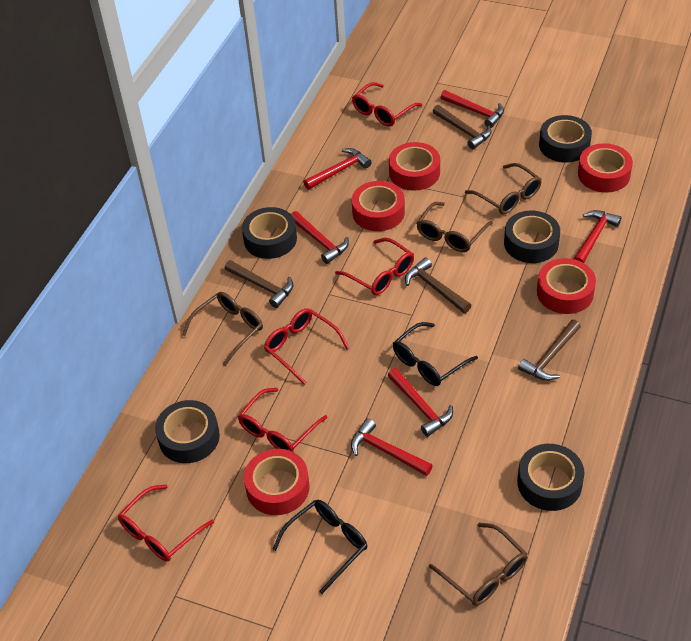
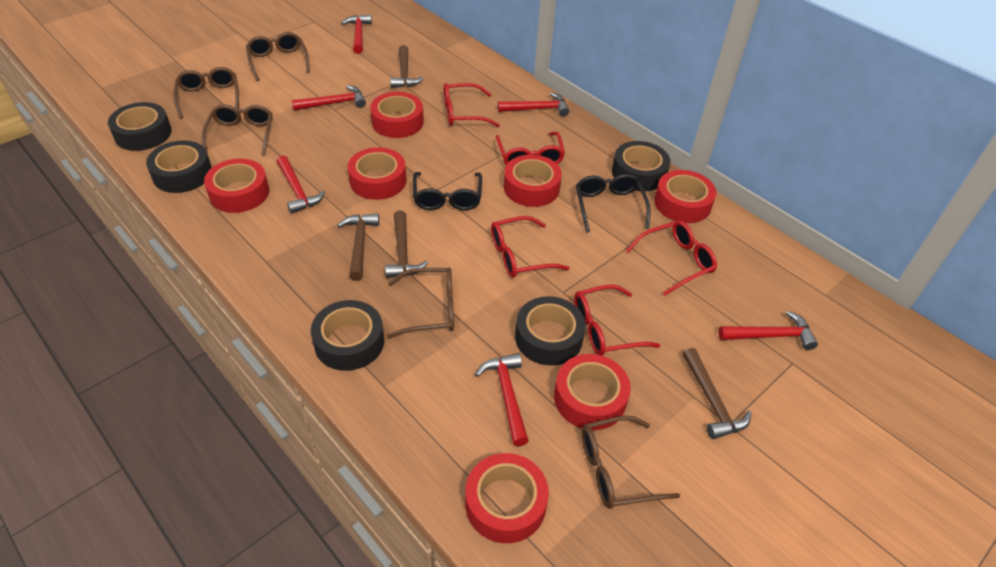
brown glasses: [182,292,263,366] [416,202,493,252] [429,523,528,606] [465,163,542,215] = 4 -> [173,67,239,119] [202,104,273,156] [246,32,310,81] [387,268,454,339] [582,416,680,509] = 5
red tape: [244,449,310,515] [352,181,405,231] [389,142,440,191] [537,258,596,314] [578,143,633,193] = 5 -> [204,159,269,213] [348,147,406,200] [370,92,424,138] [465,453,549,543] [504,154,562,207] [554,354,631,430] [654,170,716,223] = 7

